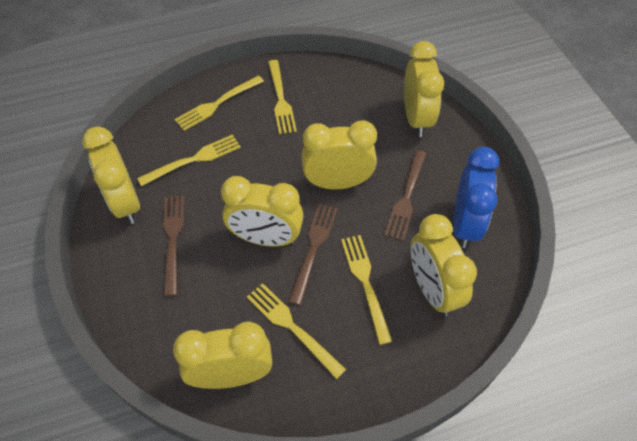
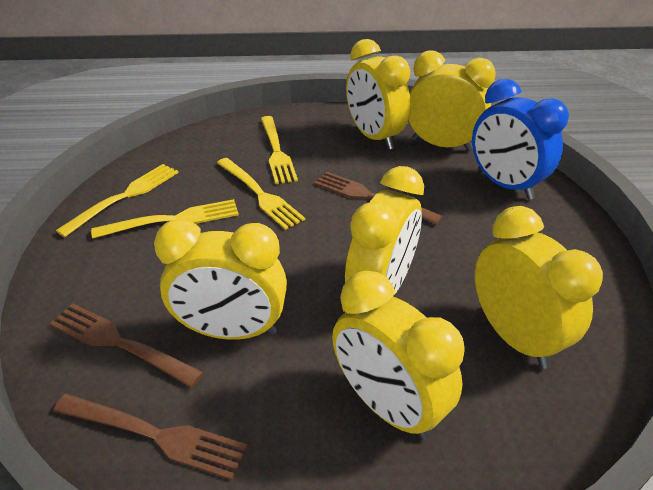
yellow fork: [137,134,241,186] [174,75,264,131] [247,283,346,379] [268,60,297,134] [341,235,392,345] = 5 -> [56,164,179,237] [91,199,239,238] [217,158,305,230] [261,116,298,184] = 4

